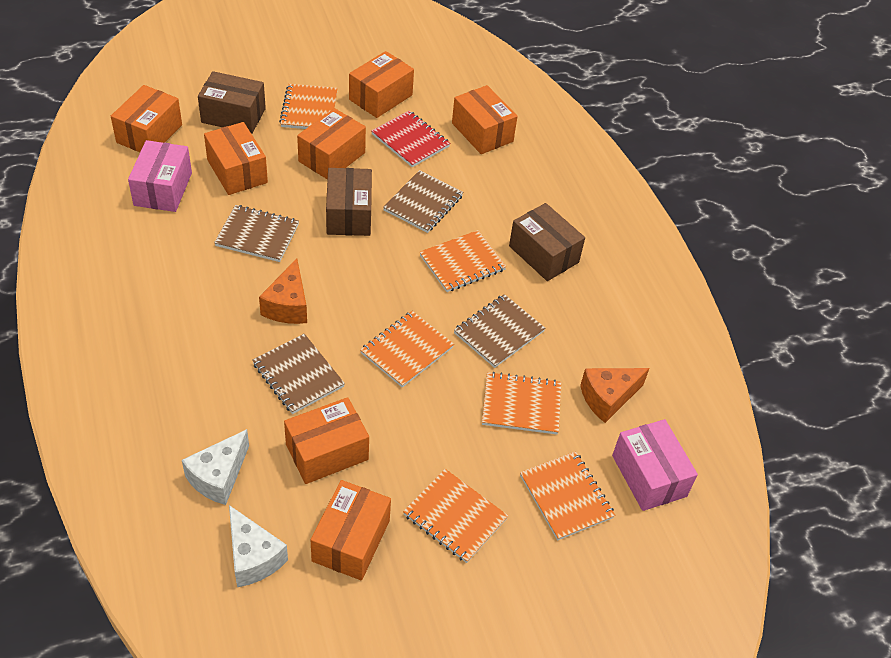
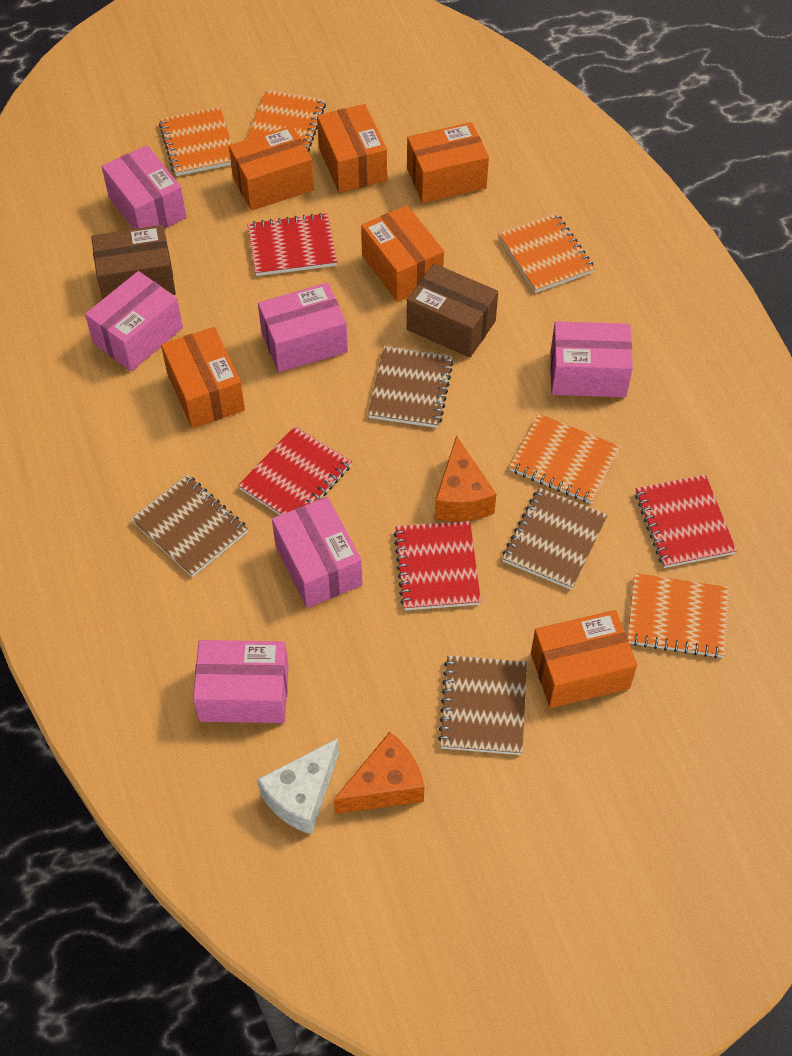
brown box: [198,71,266,134] [326,168,372,236] [509,203,585,281] = 3 -> [91,225,176,299] [407,264,498,358] = 2
orange box: [111,85,182,152] [204,122,268,195] [284,397,369,484] [297,108,366,180] [311,480,391,580] [349,51,414,118] [452,85,518,154] = 7 -> [161,327,245,428] [229,126,314,211] [317,104,387,193] [361,205,444,302] [407,122,489,203] [531,610,637,708] = 6
orange notebook: [279,84,338,129] [360,311,454,388] [403,469,508,563] [420,230,507,292] [482,372,561,434] [520,451,615,540] = 6 -> [159,107,232,176] [246,90,326,152] [498,213,595,293] [509,414,621,504] [628,573,730,659] = 5
pink box: [128,140,192,212] [612,419,698,511] = 2 -> [85,271,183,371] [102,145,186,229] [193,640,289,723] [258,283,348,372] [272,497,363,608] [550,321,633,397] = 6
red notebook: [371,111,450,167] = 1 -> [238,426,352,515] [247,213,337,276] [393,521,481,610] [635,475,737,568] = 4
white cheese: [182,429,249,505] [229,505,288,587] = 2 -> [257,738,339,835] = 1

